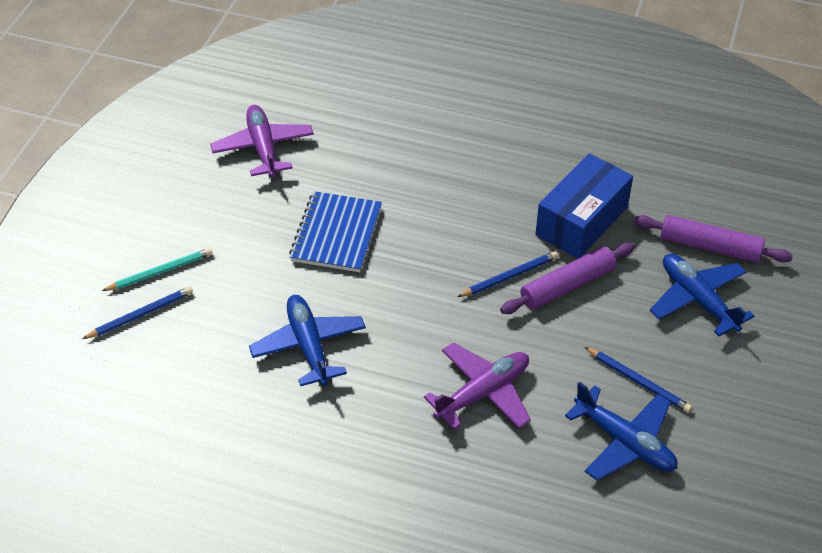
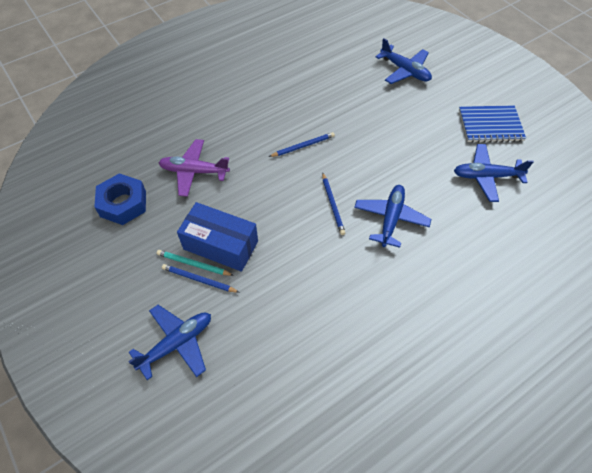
blue nut: none = 0 -> [94,173,146,225] = 1
blue plane: [249,295,366,386] [565,381,677,481] [650,254,754,336] = 3 -> [128,305,211,380] [354,185,431,248] [376,38,432,84] [454,144,534,202] = 4
purple plane: [210,105,314,177] [424,342,531,430] = 2 -> [159,139,230,197] = 1
purple rolling pin: [500,243,635,314] [634,215,793,263] = 2 -> none = 0

